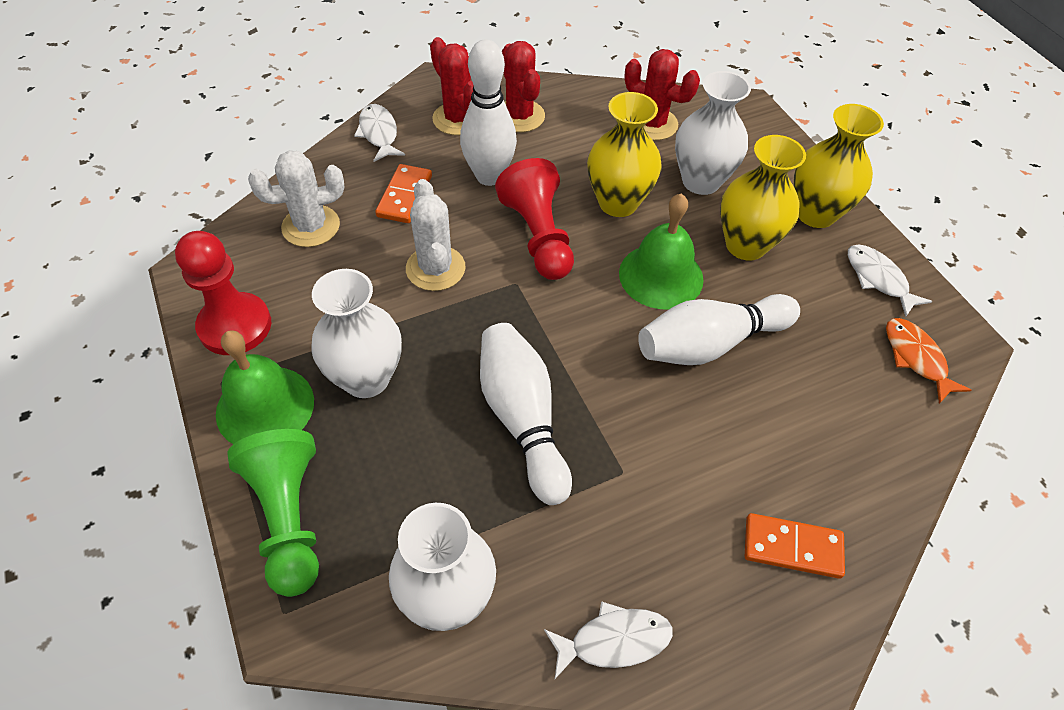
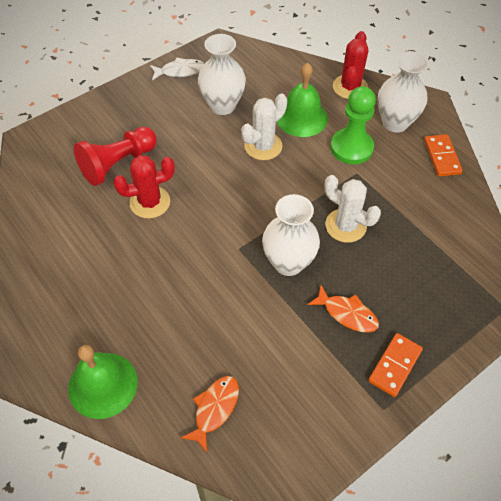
orange fish: [886,318,971,404] = 1 -> [181,376,239,452] [308,285,379,333] = 2
red cactus: [430,37,474,135] [502,41,545,132] [624,49,700,140] = 3 -> [113,155,175,219] [333,31,368,99] = 2
red pawn: [175,231,271,355] [495,158,574,280] = 2 -> [74,127,157,186] = 1
white bowling pin: [460,39,517,186] [480,323,572,505] [638,294,800,365] = 3 -> none = 0
white fish: [354,104,405,162] [544,601,673,679] [848,244,932,317] = 3 -> [150,57,205,80] = 1
yellow vase: [587,92,662,217] [720,135,806,261] [794,104,884,228] = 3 -> none = 0

